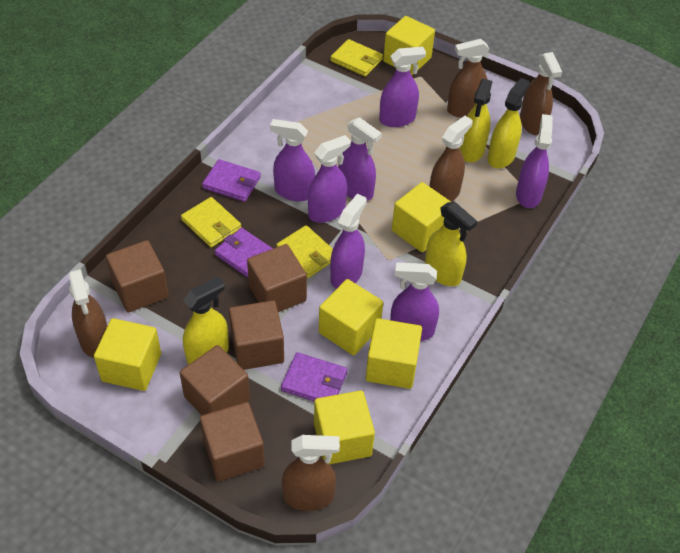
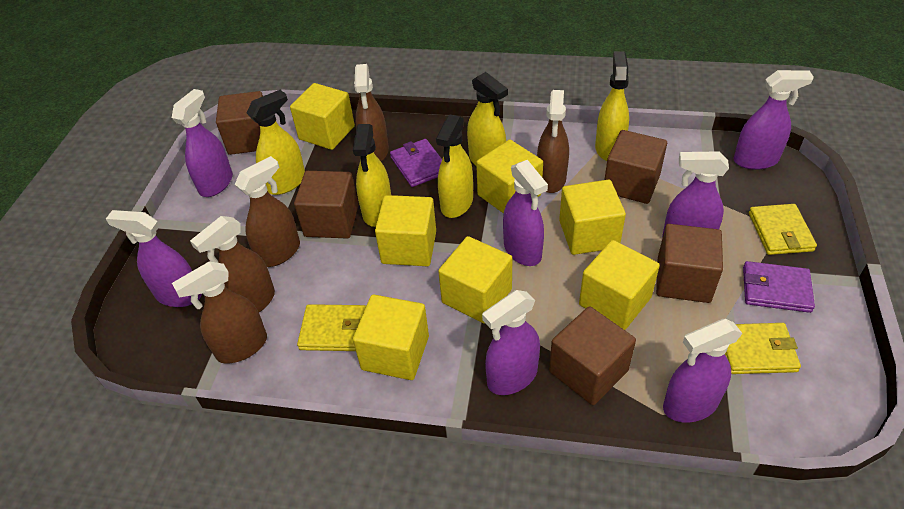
purple wallet: [202,159,261,202] [215,228,273,277] [281,352,347,401] = 3 -> [390,139,442,187] [743,261,815,313] = 2
yellow cube: [94,318,161,391] [314,390,375,464] [319,279,383,355] [366,318,422,389] [383,16,435,75] [392,182,451,252] = 6 -> [290,83,355,150] [353,295,429,380] [375,195,436,266] [438,236,512,324] [476,140,543,214] [559,180,626,255] [579,240,660,330] = 7
yellow spray bottle: [183,276,229,365] [425,202,477,286] [459,79,492,162] [488,78,530,169] = 4 -> [247,90,305,195] [353,124,391,227] [436,114,473,218] [467,72,508,165] [595,51,629,161] = 5

